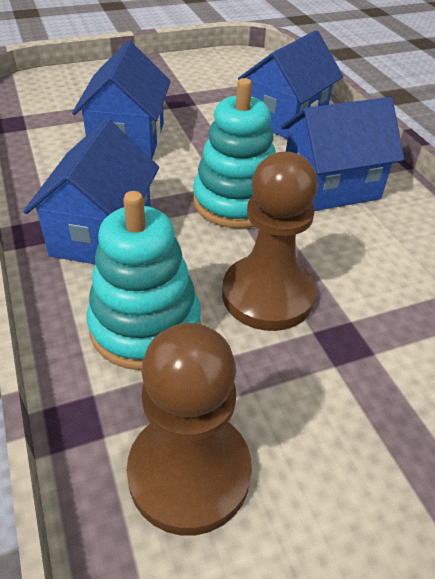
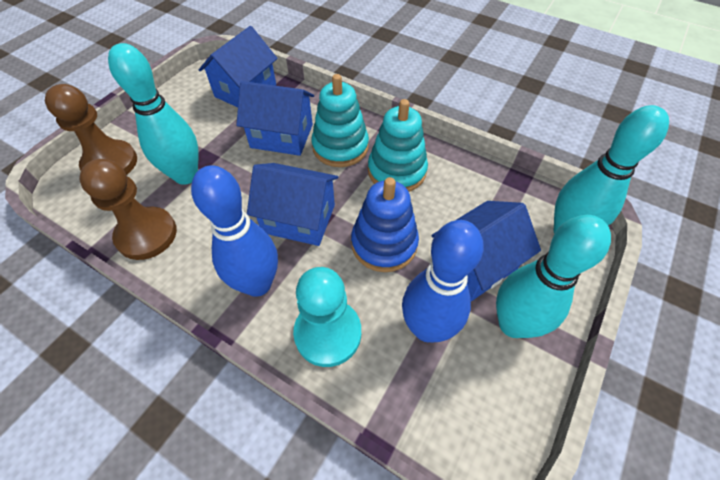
blue bowling pin: none = 0 -> [191,165,278,297] [402,220,484,342] = 2
blue stacking toy: none = 0 -> [351,177,419,272] = 1
turquoise bowling pin: none = 0 -> [108,43,198,185] [496,215,611,338] [553,105,669,234] = 3
turquoise pawn: none = 0 -> [293,267,361,367] = 1

